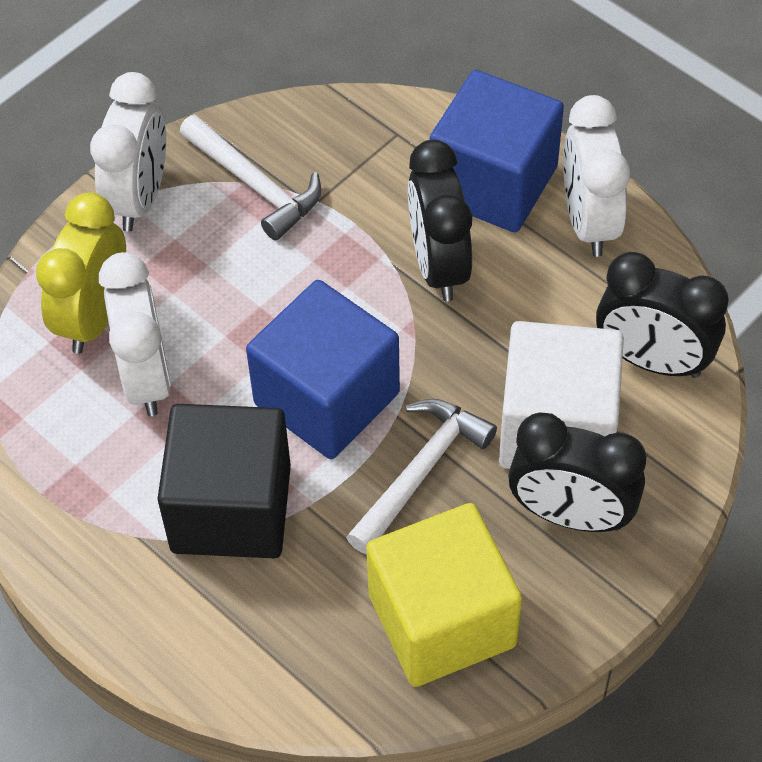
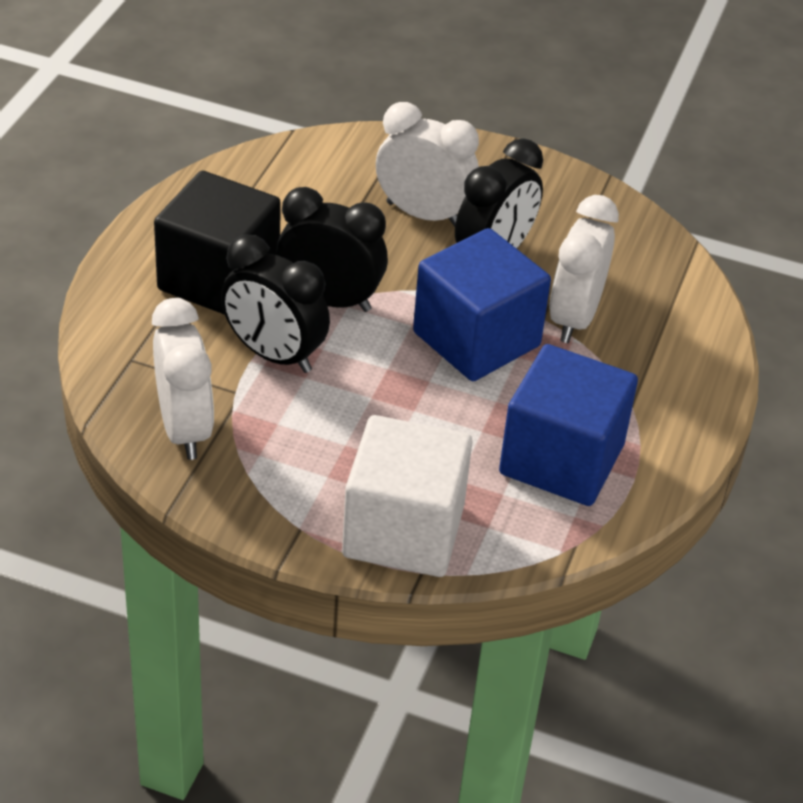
white hammer: [180,115,321,240] [346,399,497,554] = 2 -> none = 0
yellow clock: [36,192,126,354] = 1 -> none = 0
yellow cube: [366,503,522,687] = 1 -> none = 0

